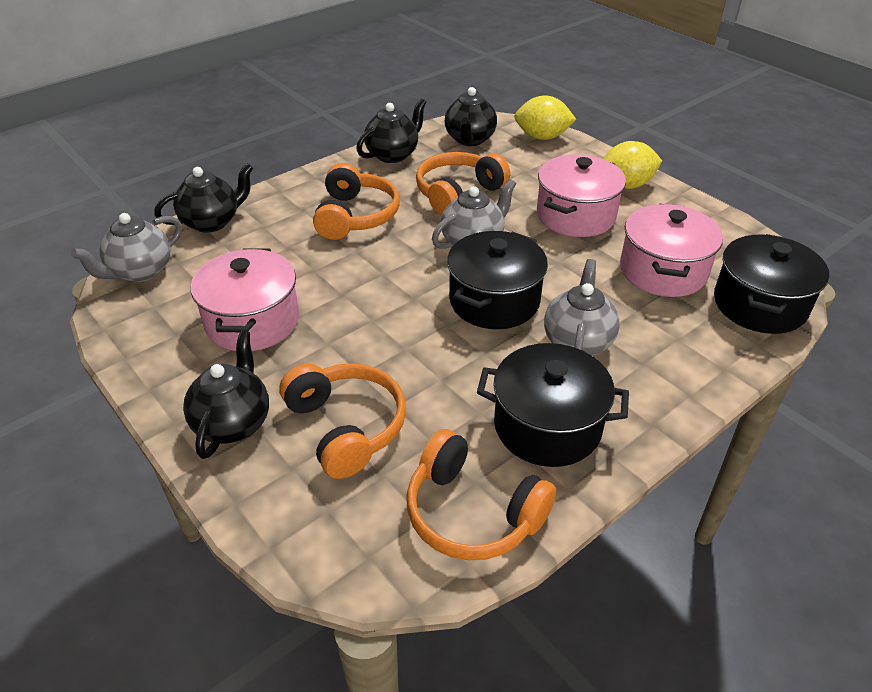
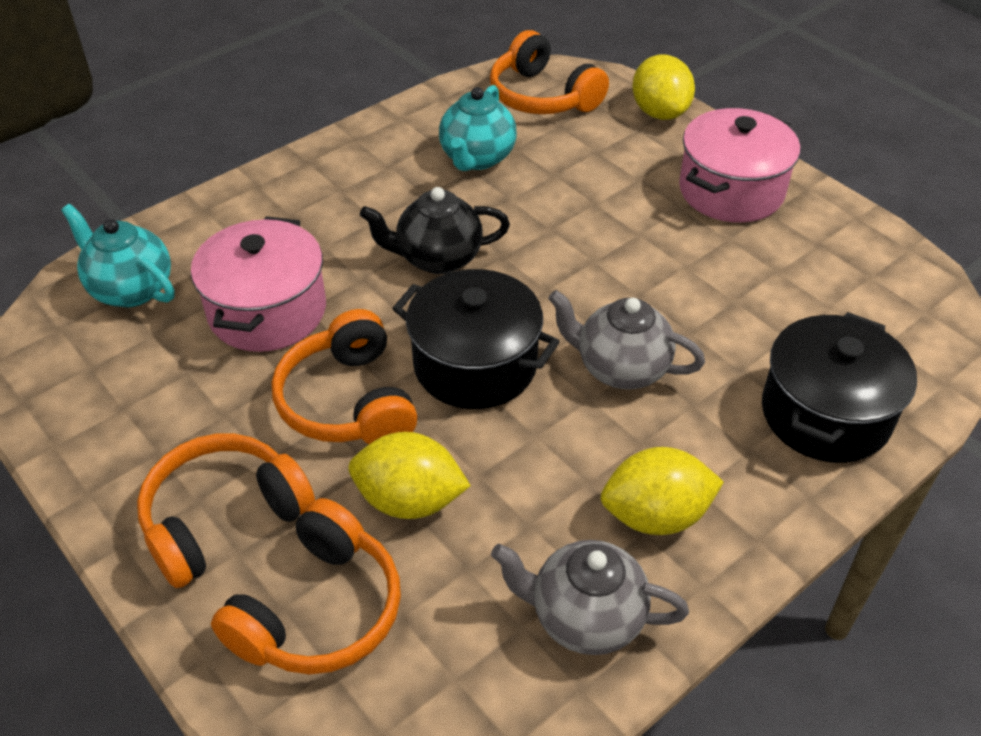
black pot: [447,231,548,329] [477,343,629,467] [714,234,829,334] = 3 -> [392,269,560,409] [762,312,917,463] = 2
black teapot: [154,163,253,233] [183,331,269,459] [356,98,427,163] [444,87,497,146] = 4 -> [360,187,510,274] = 1
grey teapot: [71,213,182,282] [432,179,516,249] [544,259,620,356] = 3 -> [491,540,689,655] [548,290,705,389] = 2
pink pot: [191,248,299,351] [537,154,626,237] [620,204,723,297] = 3 -> [191,216,326,352] [679,108,800,223] = 2
turquoise teapot: none = 0 -> [61,204,175,307] [439,85,517,171] = 2
yellow lemon: [514,96,577,140] [603,141,662,189] = 2 -> [348,432,471,519] [601,447,724,535] [633,54,695,120] = 3

